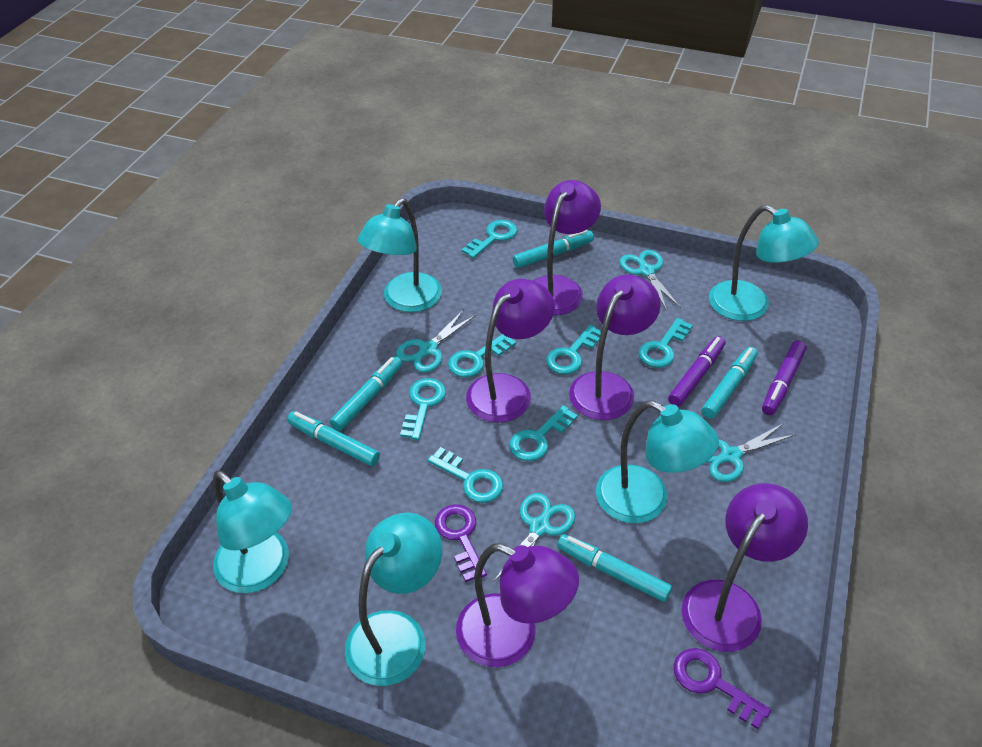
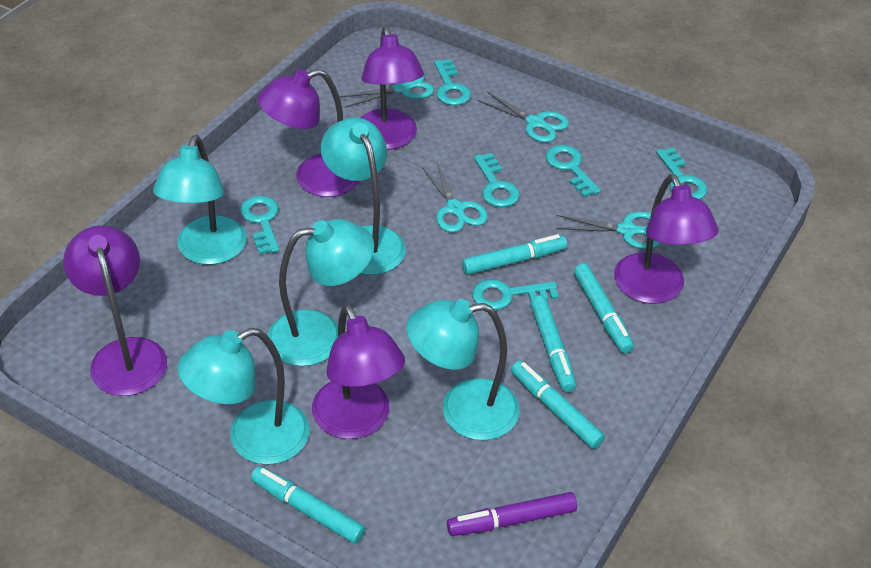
purple key: [435,504,487,582] [674,648,771,729] = 2 -> none = 0
purple marker: [668,336,726,407] [762,340,807,415] = 2 -> [447,492,577,536] = 1
turquoise key: [400,378,446,440] [428,447,503,503] [448,334,516,377] [462,220,517,258] [509,405,578,461] [546,325,601,374] [638,318,693,368] = 7 -> [240,196,280,255] [434,59,471,106] [472,279,559,310] [474,153,520,207] [546,145,601,197] [656,147,707,199] = 6

